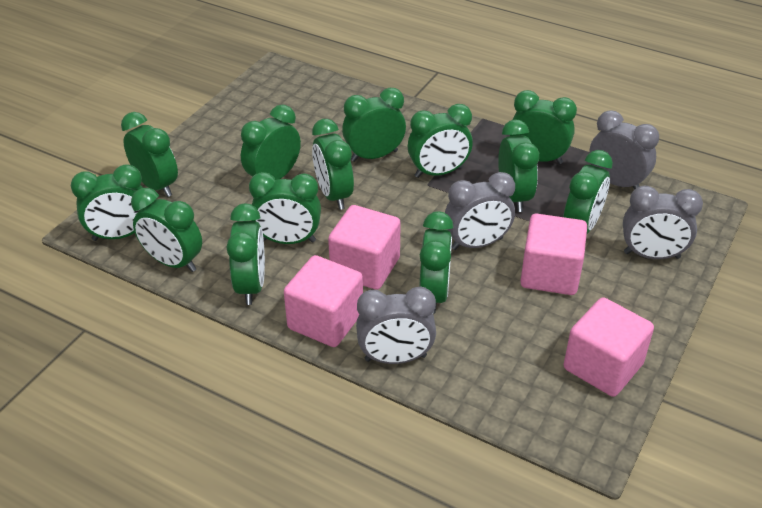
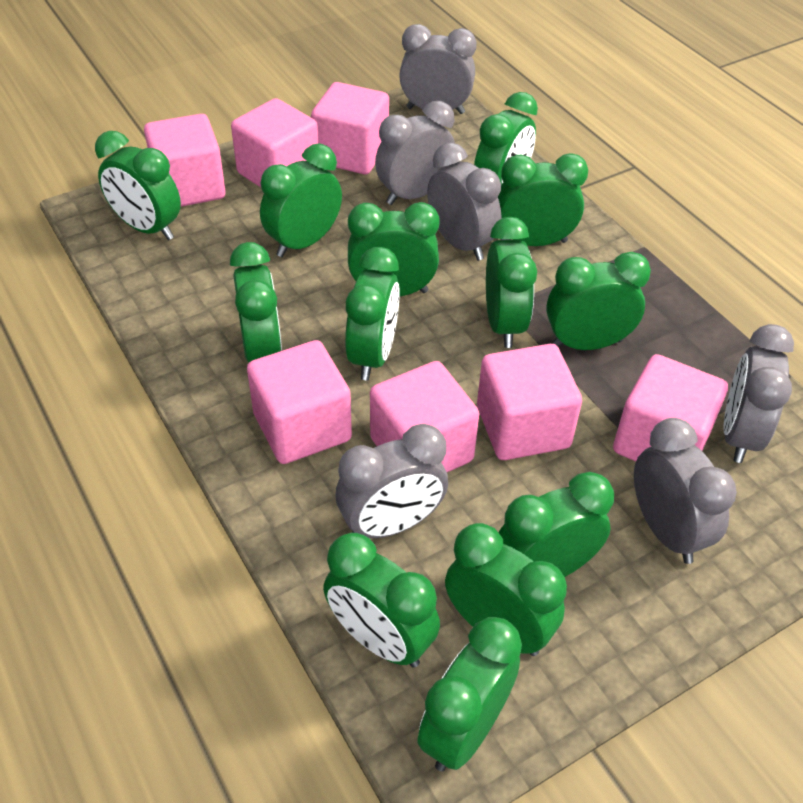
grey clock: [356,287,436,364] [445,172,515,250] [589,110,659,190] [623,186,703,259] = 4 -> [336,424,448,538] [375,101,455,205] [399,24,477,114] [427,143,502,261] [634,418,737,564] [724,324,794,463] = 6
pink cube: [284,255,363,347] [328,205,401,290] [520,214,587,295] [564,297,654,397] = 4 -> [144,114,226,207] [231,98,319,187] [247,340,352,464] [311,82,389,174] [370,361,479,472] [477,344,582,460] [613,354,728,461] = 7

